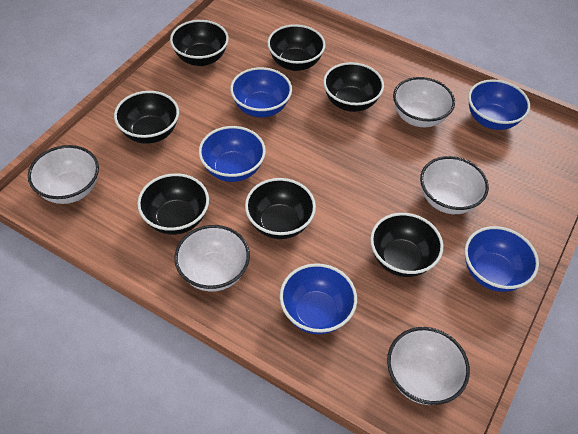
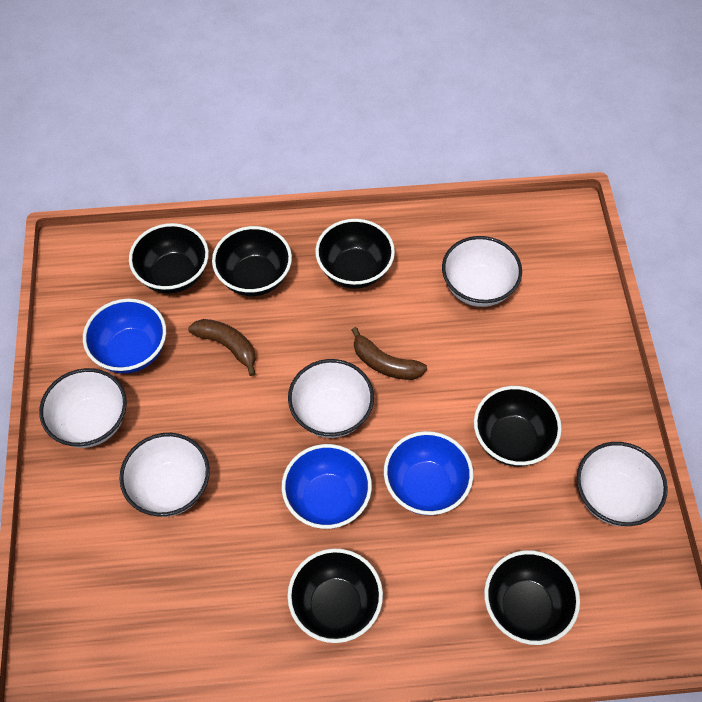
black bowl: [114,91,179,144] [137,173,209,235] [170,20,229,66] [245,178,316,239] [267,24,326,71] [323,62,384,112] [370,213,443,277] = 7 -> [129,223,209,294] [212,226,292,296] [287,548,383,643] [315,219,395,289] [474,386,562,467] [484,550,580,645] = 6
blue bowl: [199,126,266,182] [230,67,292,117] [280,263,357,334] [465,226,539,292] [468,79,530,130] = 5 -> [83,299,166,374] [282,444,372,529] [384,431,473,515] = 3
brown banana: none = 0 -> [188,319,256,376] [351,327,427,380] = 2

